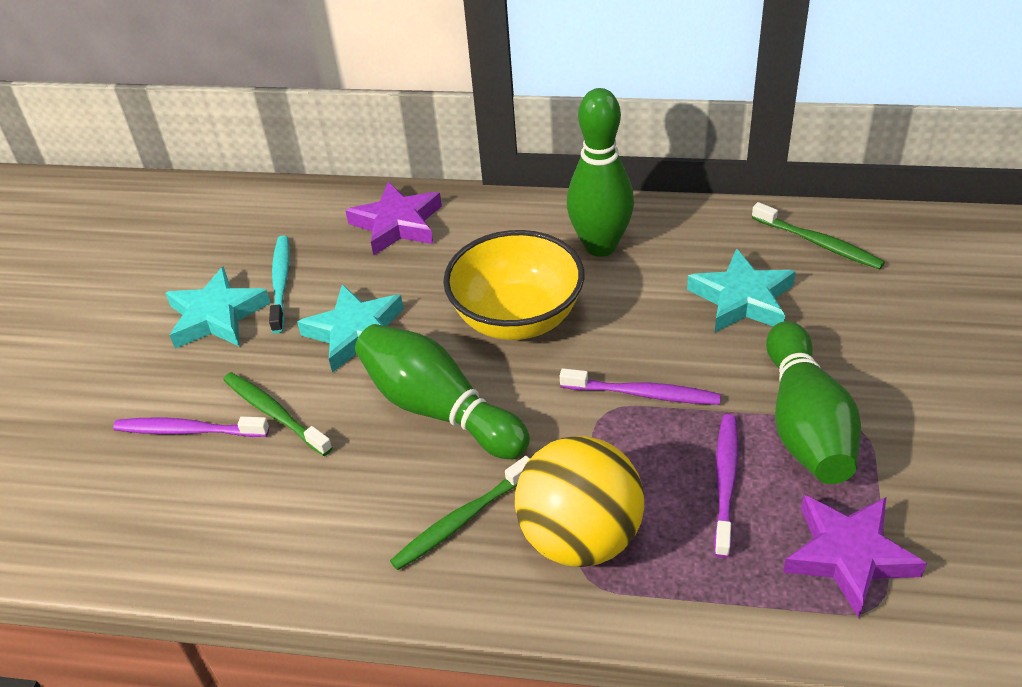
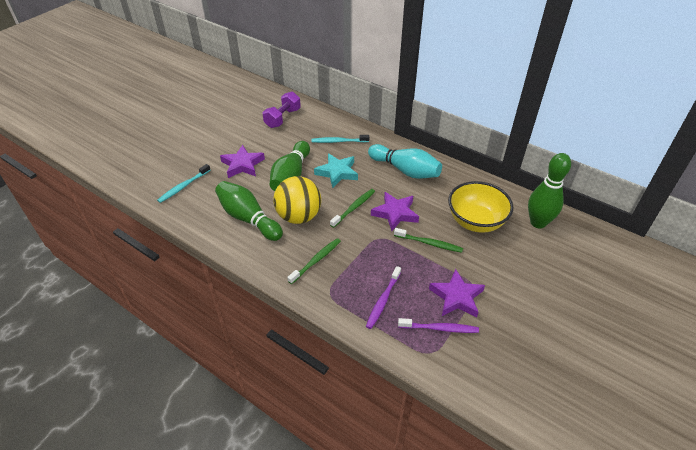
purple dumbbell: none = 0 -> [263,92,301,128] = 1
purple star: [345,182,442,256] [783,495,927,618] = 2 -> [220,145,265,178] [371,192,419,231] [429,269,485,318] = 3
purple toothbrush: [113,417,269,437] [560,368,721,405] [714,414,738,558] = 3 -> [366,266,401,329] [398,318,479,333] = 2
turquoise bowling pin: none = 0 -> [368,144,442,179] = 1
turquoise star: [165,266,271,349] [297,284,404,373] [687,248,796,332] = 3 -> [314,153,358,188] = 1
turquoise toothbrush: [269,235,289,333] = 1 -> [157,164,211,203] [311,135,369,143] = 2

